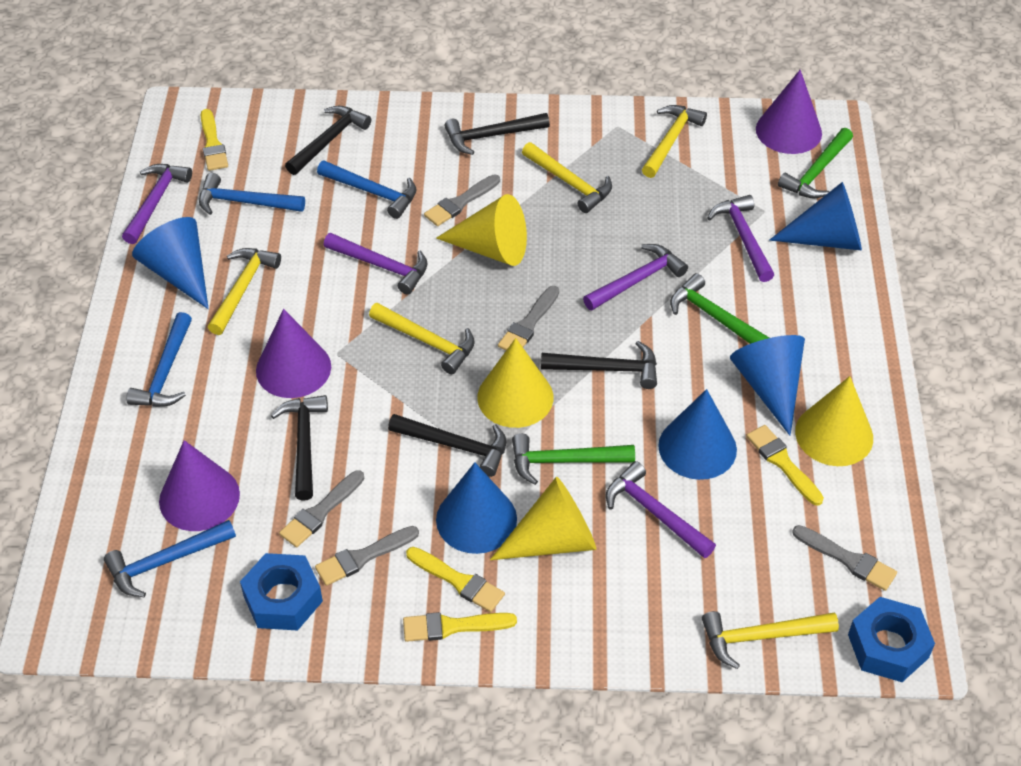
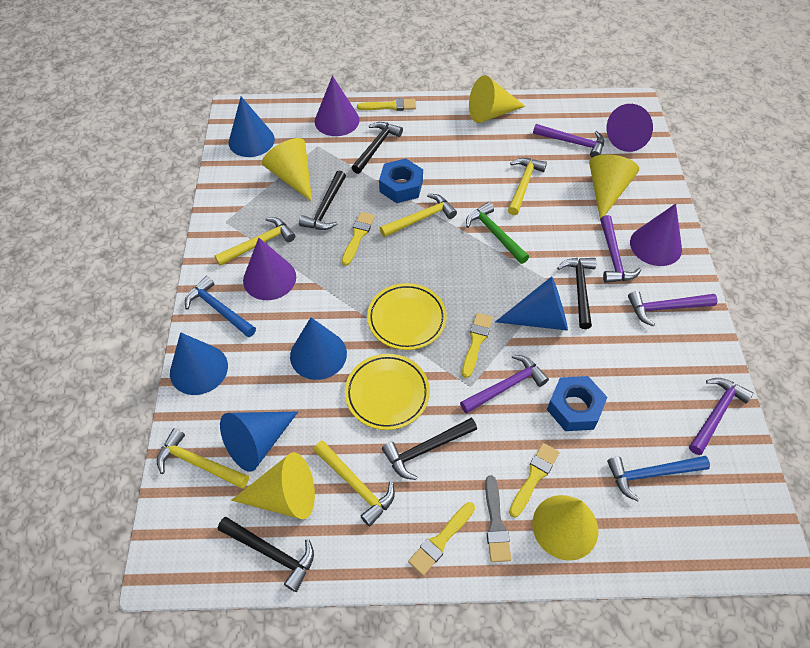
blue hammer: [104,520,236,597] [126,312,192,407] [199,173,305,215] [317,160,417,219] = 4 -> [185,276,256,337] [607,456,710,501] = 2
green hammer: [512,433,635,485] [670,273,769,344] [778,128,853,199] = 3 -> [466,202,529,264] = 1
grey brush: [279,470,365,547] [315,526,419,586] [424,174,500,226] [498,286,559,350] [792,525,897,591] = 5 -> [485,475,511,562] = 1
purple cone: [159,440,240,531] [256,309,331,398] [756,70,822,154] = 3 -> [243,238,296,300] [315,76,360,136] [607,104,653,152] [630,204,682,266] = 4
yellow brush: [201,109,228,171] [403,612,517,642] [406,547,505,612] [746,425,824,506] = 4 -> [342,212,375,266] [357,98,416,111] [408,502,475,576] [462,313,493,378] [509,443,559,518] = 5
yellow cone: [436,194,527,266] [477,338,553,428] [490,477,596,560] [795,376,873,466] = 4 -> [231,452,315,519] [262,138,312,202] [469,75,525,123] [533,495,598,561] [589,154,639,219] = 5
yellow plate: none = 0 -> [345,354,430,430] [367,283,447,350] = 2

